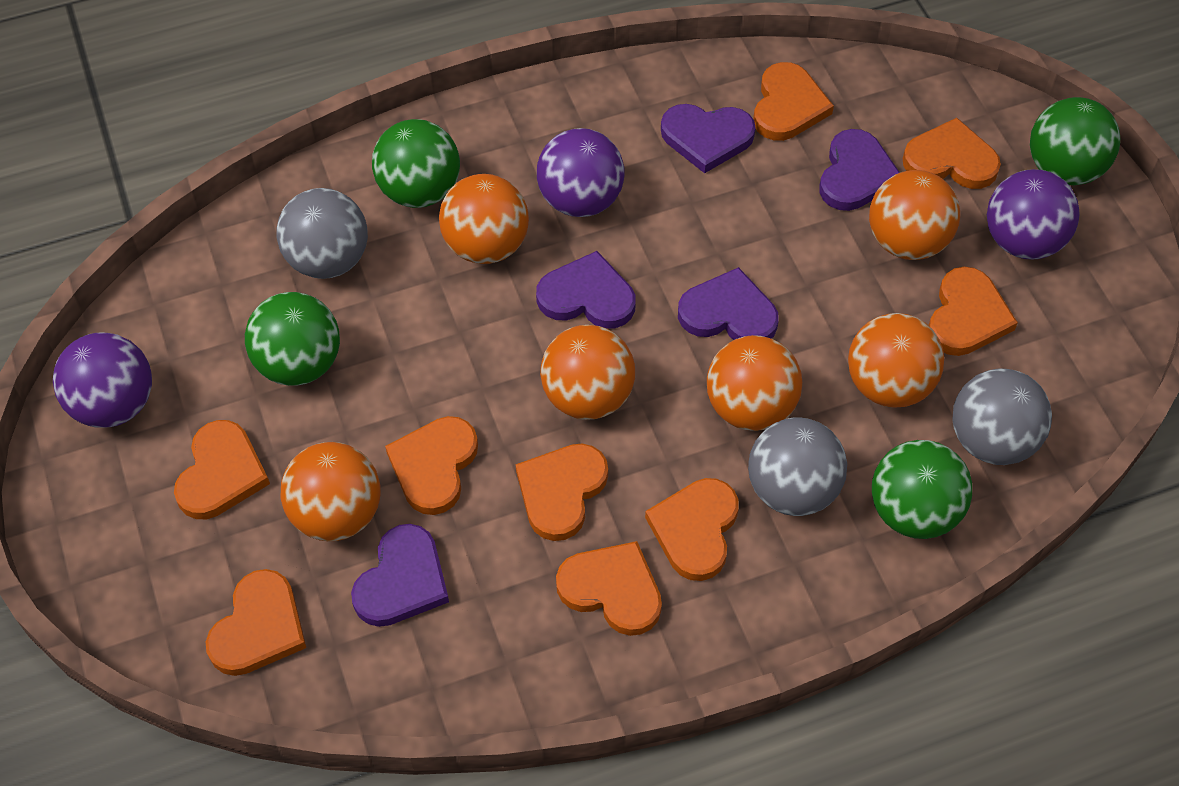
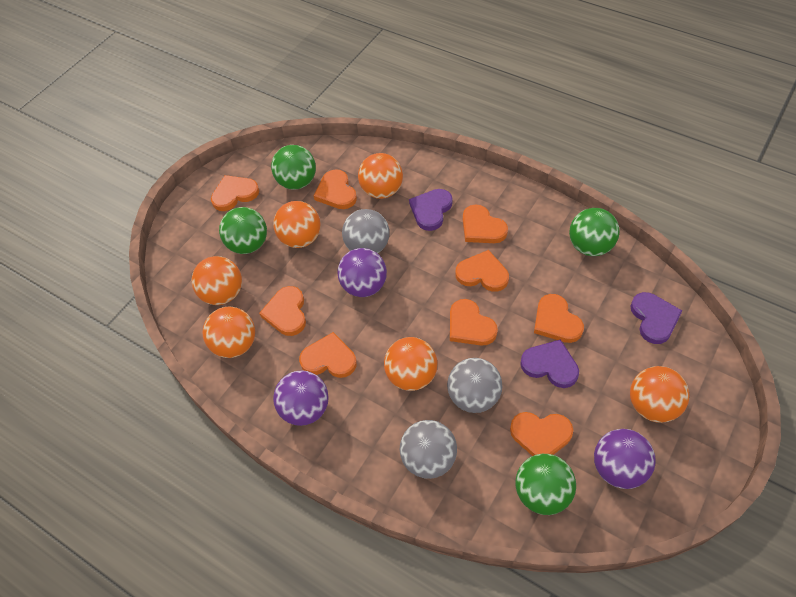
purple heart: [351,524,449,627] [536,251,636,329] [661,104,756,173] [678,267,779,340] [819,129,900,211] = 5 -> [409,189,453,231] [520,340,579,388] [631,292,682,344] = 3

